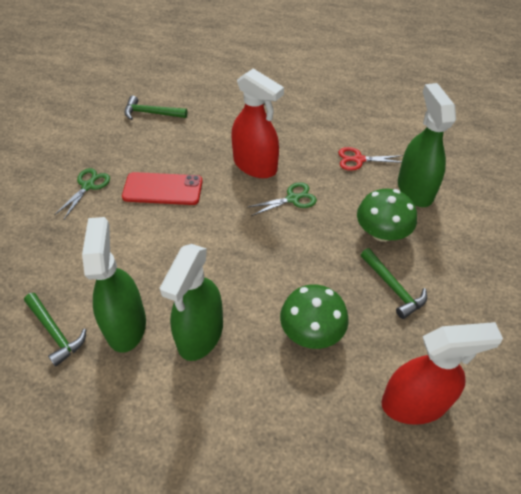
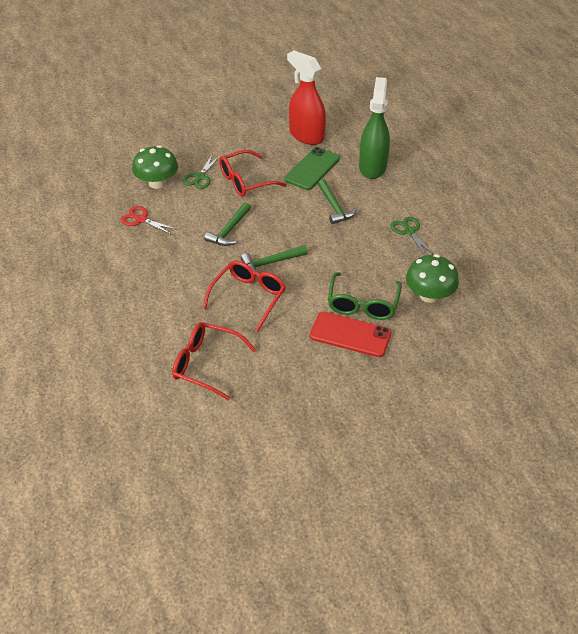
green glasses: none = 0 -> [328,272,402,320] = 1
green phone: none = 0 -> [285,147,340,190] = 1
green spray bottle: [82,217,146,353] [160,244,223,361] [398,83,456,207] = 3 -> [359,77,390,179] = 1
red glasses: none = 0 -> [172,322,256,400] [203,261,286,332] [219,150,287,197] = 3
red spray bottle: [231,68,284,178] [381,322,503,425] = 2 -> [287,51,326,145] = 1

